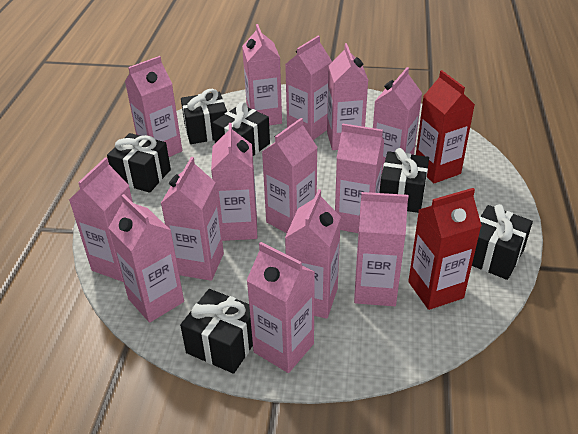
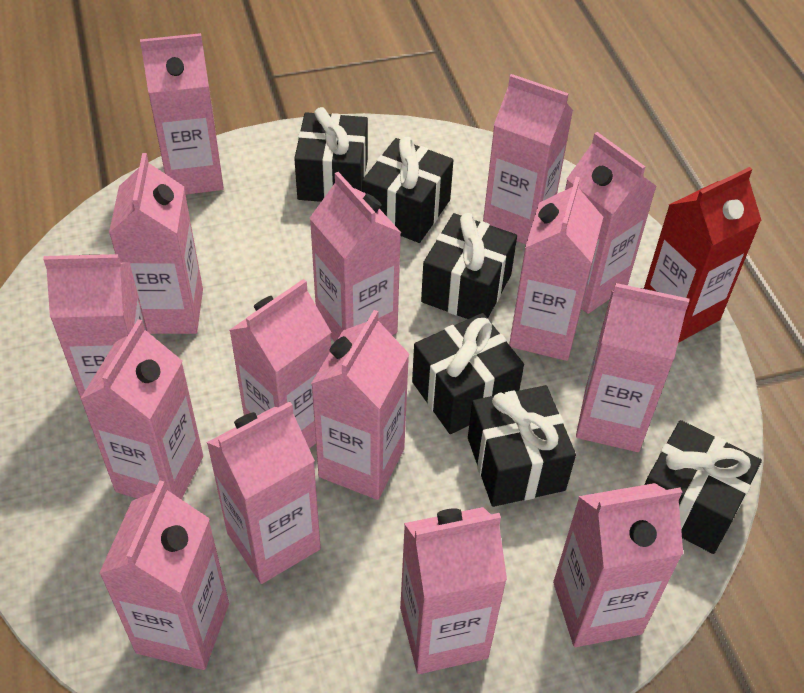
pink carton: [69,157,133,282] [108,194,184,323] [125,56,182,157] [161,157,224,281] [211,123,257,241] [242,24,282,125] [246,242,315,373] [262,118,318,233] [285,35,332,140] [285,189,341,319] [327,43,368,150] [335,123,384,233] [354,192,408,306] [373,67,422,174] = 14 -> [43,254,148,412] [80,319,203,500] [99,480,229,670] [109,153,203,334] [140,33,224,195] [206,401,321,584] [229,279,331,448] [310,172,401,342] [311,310,409,500] [400,507,507,674] [483,74,573,245] [509,177,603,361] [553,483,683,647] [565,132,657,314] [576,283,689,452] = 15
red carton: [408,188,482,310] [416,70,475,183] = 2 -> [644,167,762,343] = 1

